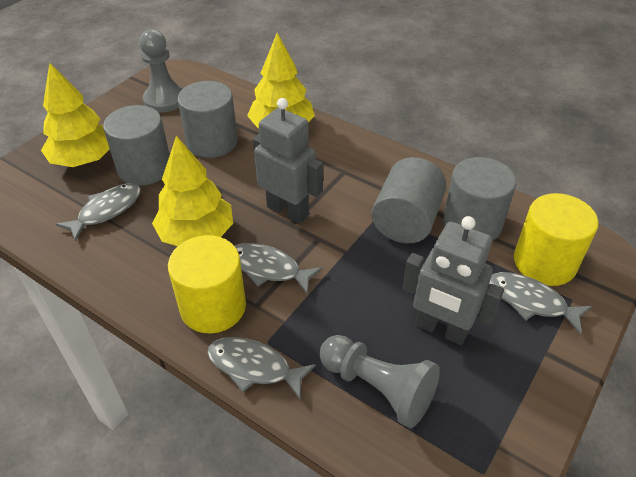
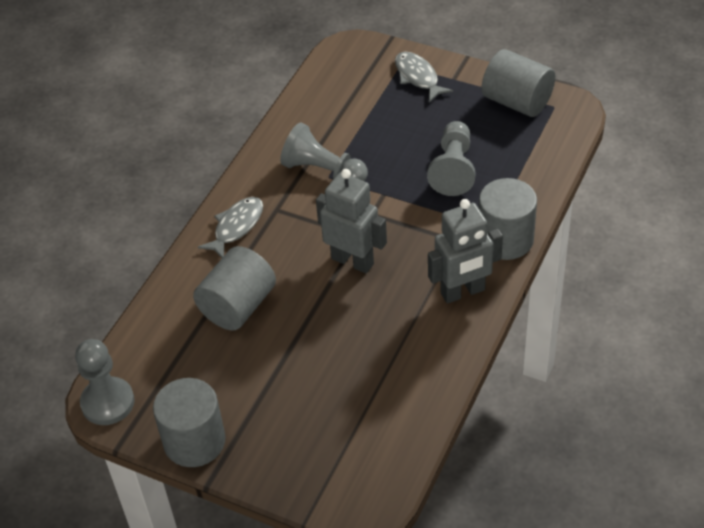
grey fish: [56,183,141,242] [207,337,316,399] [235,243,323,295] [489,272,592,334] = 4 -> [198,197,263,258] [395,52,453,102] = 2
grey pawn: [139,29,183,112] [320,335,440,428] = 2 -> [75,339,135,425] [280,122,368,181] [427,121,476,196] = 3
yellow cylinder: [168,235,246,334] [514,193,599,286] = 2 -> none = 0
yellow tree: [41,62,110,167] [152,136,233,246] [247,33,315,128] = 3 -> none = 0

